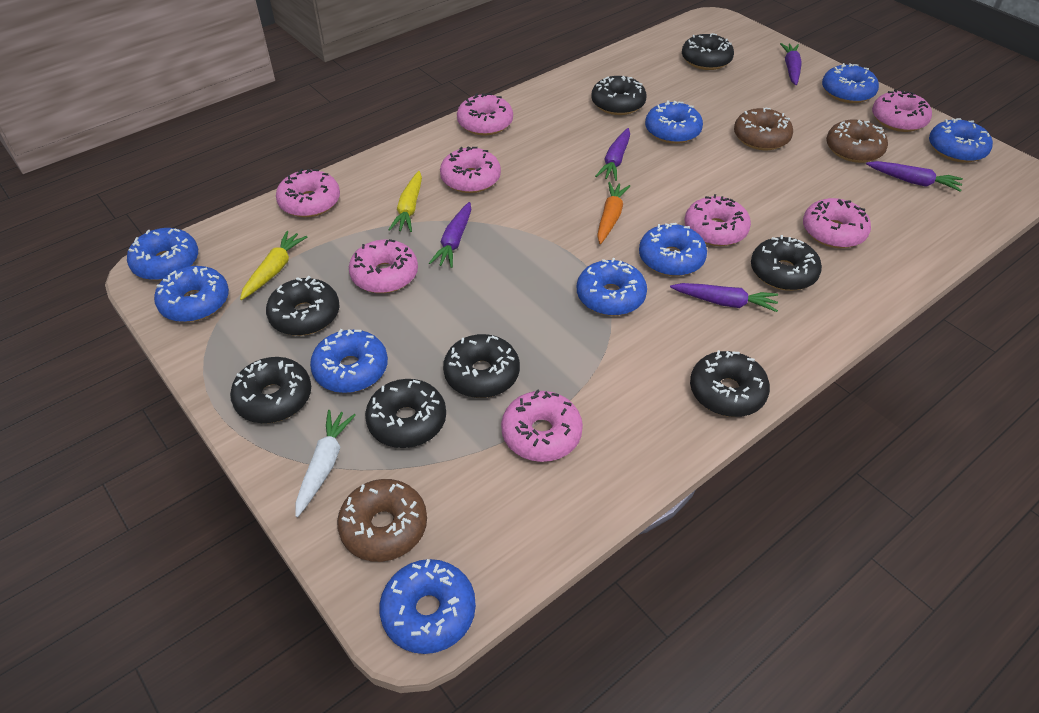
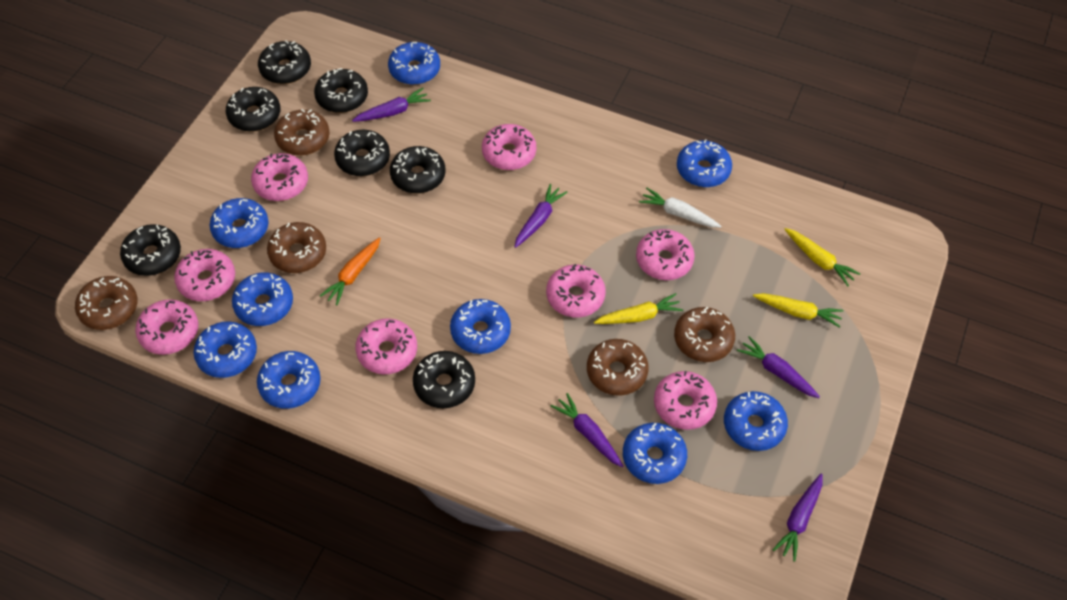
black donut: [230,357,311,423] [266,276,340,336] [365,379,446,448] [443,334,520,398] [592,76,647,115] [682,33,734,70] [690,350,770,417] [751,235,822,291] = 8 -> [120,224,181,276] [226,87,280,132] [258,40,311,84] [314,68,368,113] [334,130,390,176] [390,146,445,193] [413,351,475,408] = 7
brown donut: [337,479,427,562] [734,107,793,150] [826,120,888,163] = 3 -> [75,276,138,330] [267,222,326,273] [274,109,330,156] [587,339,649,396] [674,307,735,362] = 5
yellow carrot: [240,231,307,300] [388,171,422,232] = 2 -> [594,293,683,324] [753,293,844,328] [784,228,860,286] = 3

